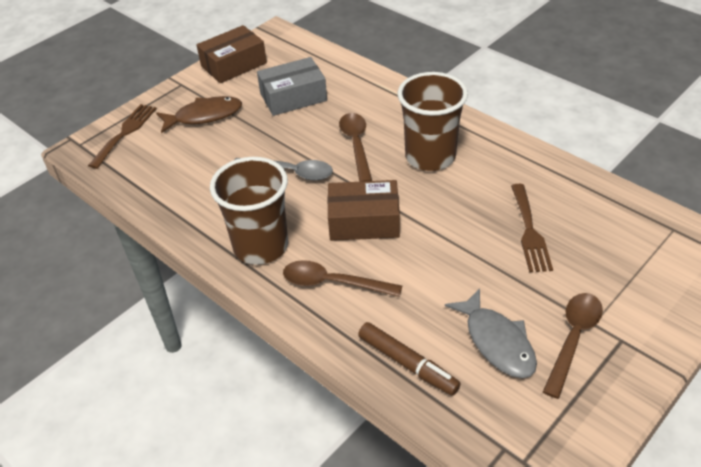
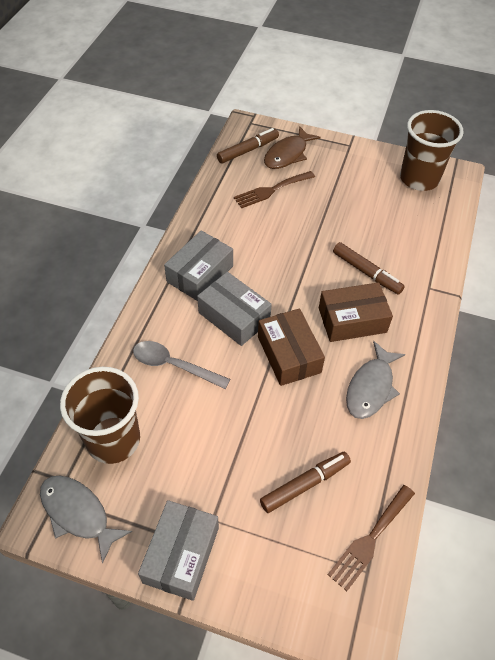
brown marker: [358,322,461,396] = 1 -> [217,128,279,163] [260,452,351,513] [333,242,405,294] = 3
brown spoon: [283,260,402,297] [339,113,372,182] [543,293,603,399] = 3 -> none = 0
grey box: [257,57,327,116] = 1 -> [138,500,219,601] [164,230,233,301] [197,272,272,346] = 3
grey fish: [445,288,537,378] = 1 -> [40,476,132,564] [346,341,405,419] = 2

